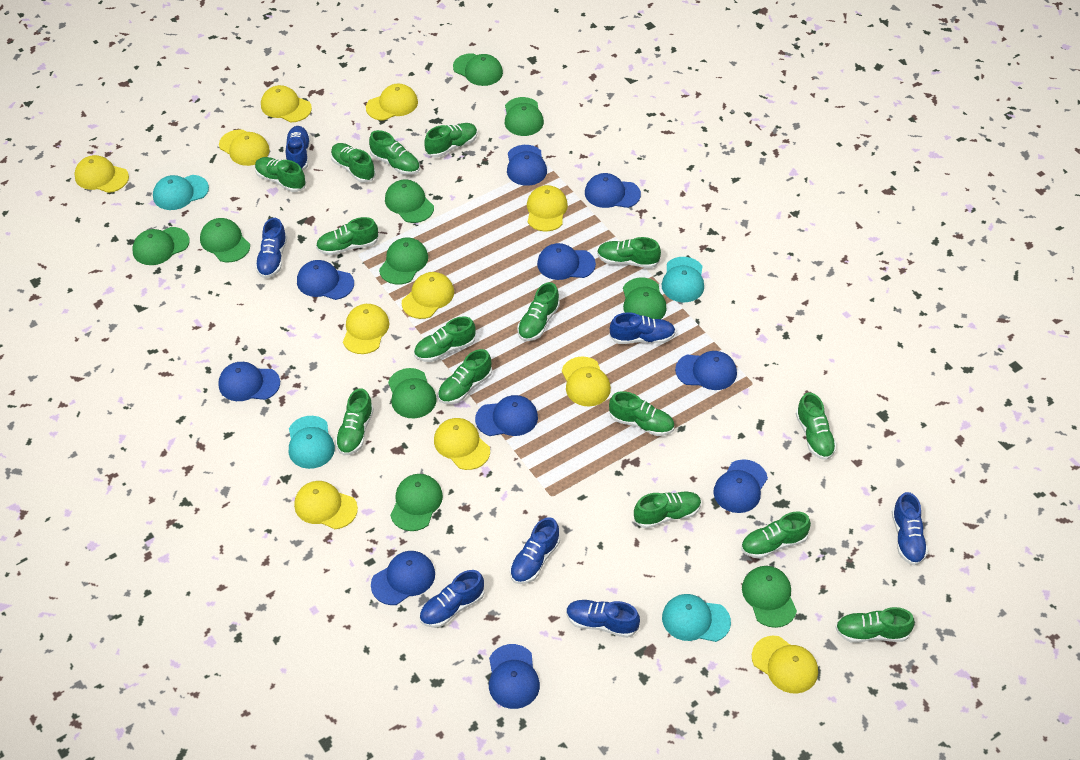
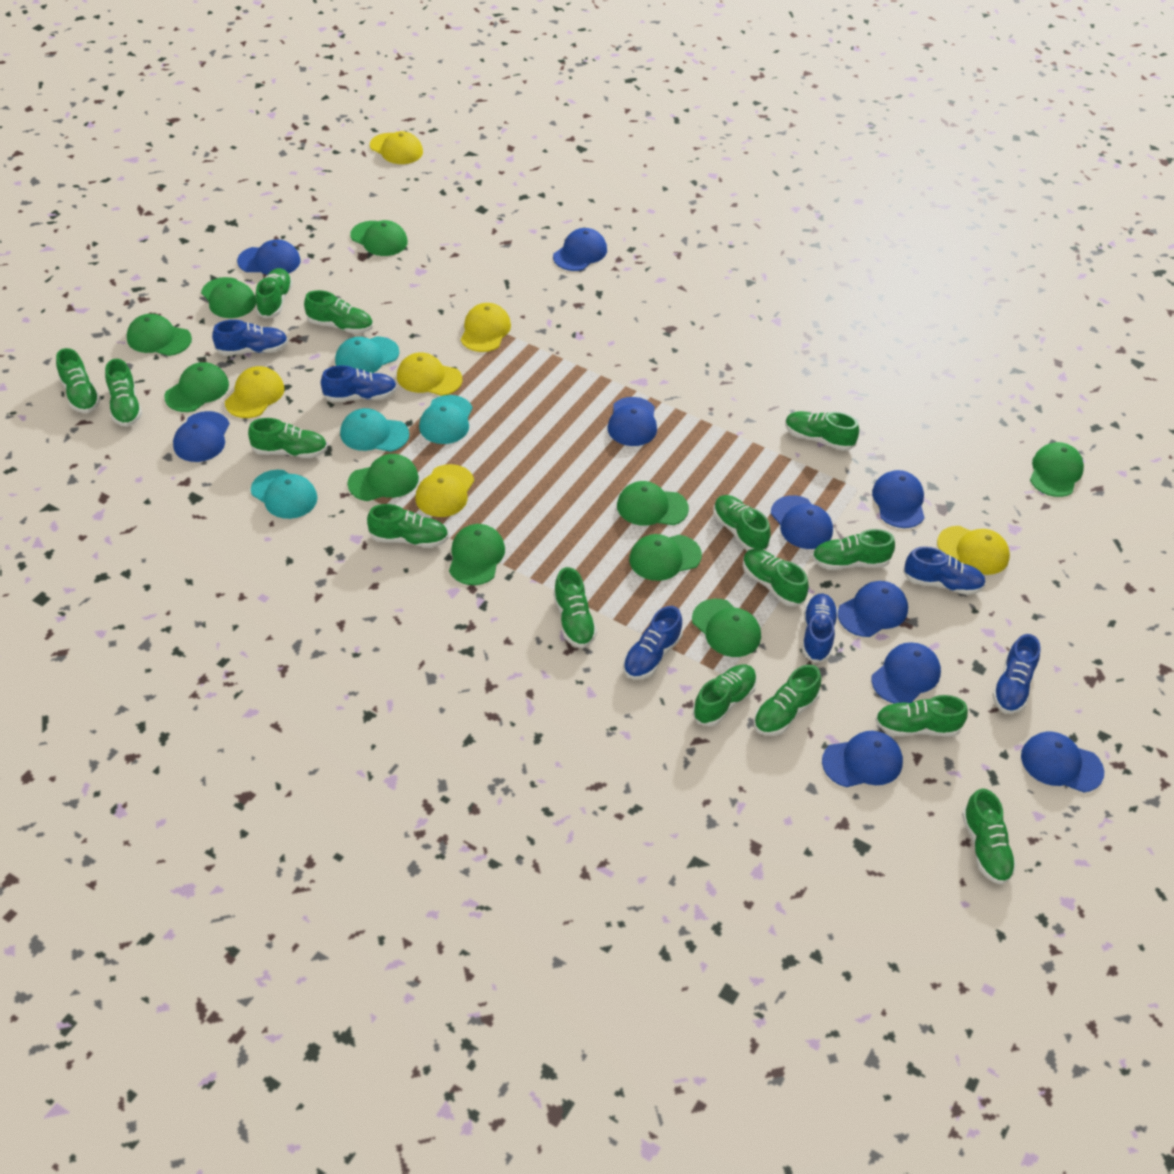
blue shoe: [255,218,287,278] [286,126,310,170] [419,570,484,628] [510,517,560,584] [566,600,640,638] [609,312,676,344] [892,492,928,566] = 7 -> [212,320,288,356] [321,365,397,402] [623,606,683,680] [802,594,838,663] [903,546,986,595] [992,634,1041,714] = 6
yellow cap: [74,155,129,193] [219,130,270,166] [261,85,312,122] [294,481,358,529] [343,304,389,354] [366,84,418,121] [402,272,454,319] [434,418,490,470] [527,185,568,231] [562,356,611,407] [752,636,818,694] = 11 -> [225,366,285,418] [370,131,423,164] [397,352,462,396] [415,464,474,517] [461,303,511,352] [937,526,1010,575] = 6

